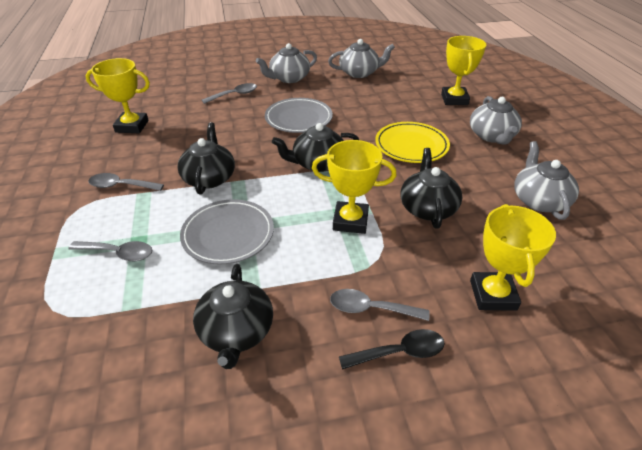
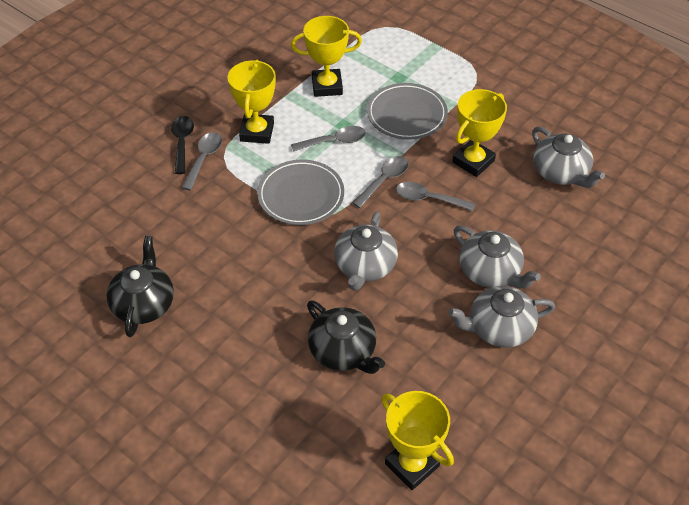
black teapot: [177,122,235,194] [193,264,273,369] [272,123,359,172] [401,148,462,229] = 4 -> [107,236,174,337] [307,300,385,374] = 2
yellow plate: [375,122,450,163] = 1 -> none = 0

